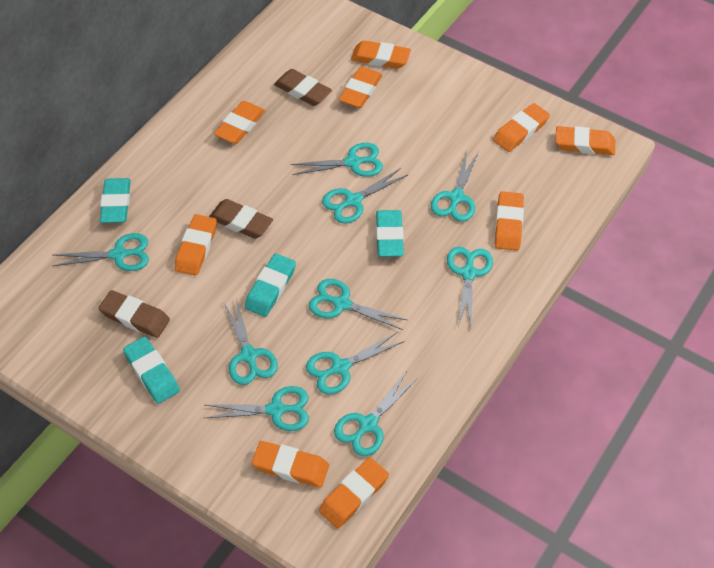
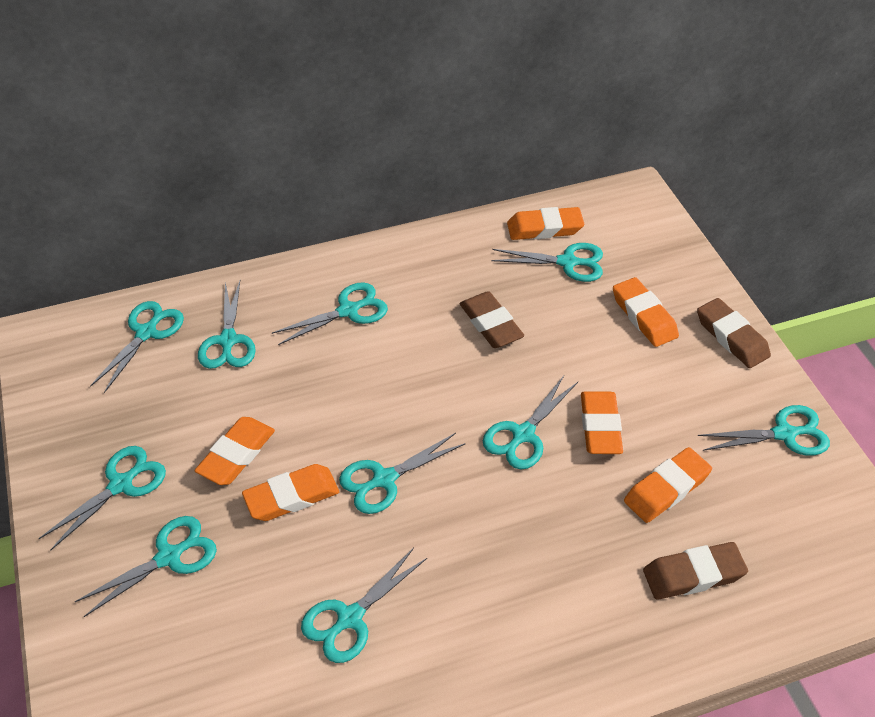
orange eraser: [174,214,217,276] [214,101,265,144] [252,441,329,488] [319,457,389,528] [339,67,382,108] [351,40,411,69] [493,103,550,152] [495,191,524,251] [555,126,615,155] = 9 -> [195,417,275,485] [242,464,339,521] [507,207,584,240] [581,391,623,454] [613,277,679,347] [624,447,712,523] = 6
turquoise eraser: [100,178,131,223] [123,337,180,404] [245,253,296,317] [376,210,404,257] = 4 -> none = 0

